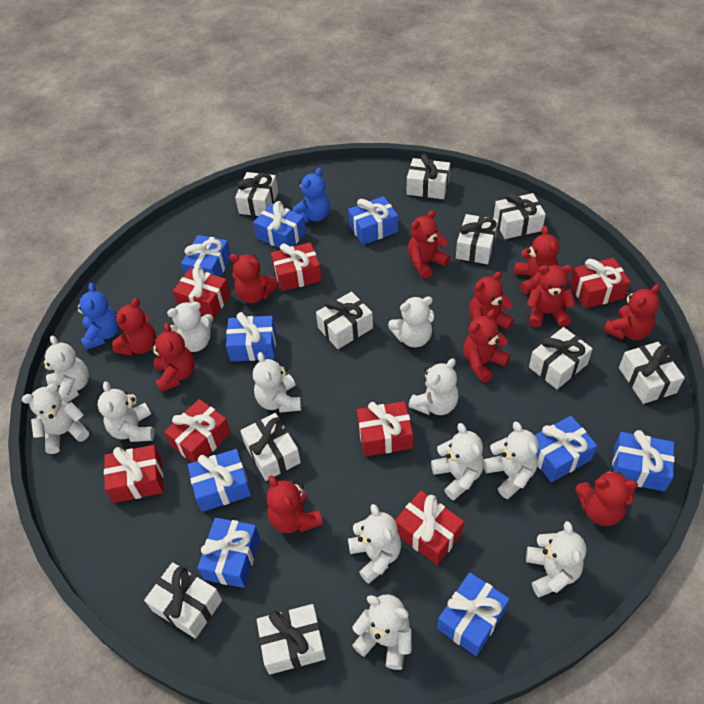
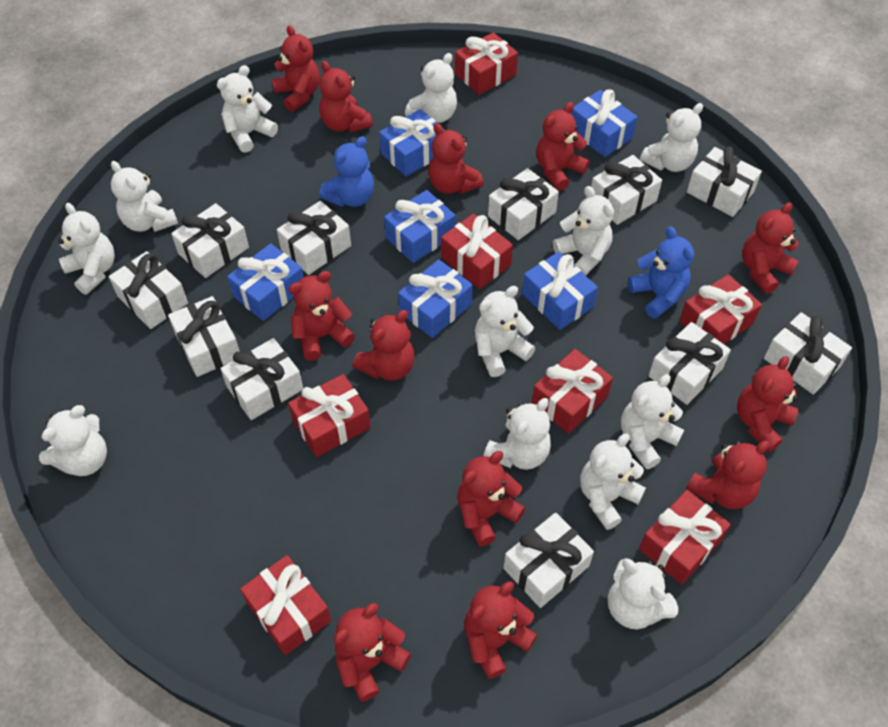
blue gift: [181,235,231,277] [188,449,251,512] [198,518,260,588] [226,312,276,362] [253,201,306,248] [348,196,398,245] [437,572,509,656] [534,416,597,482] [612,430,675,492] = 9 -> [227,243,304,321] [379,109,445,176] [384,190,455,263] [398,259,473,338] [522,252,598,330] [571,89,637,157] = 6
red teddy bear: [112,298,156,356] [150,323,194,392] [229,254,279,303] [267,476,323,533] [408,210,450,279] [463,310,510,383] [469,271,514,330] [514,226,559,294] [527,265,576,327] [575,468,638,526] [603,284,660,340] = 11 -> [271,25,320,112] [289,271,355,361] [319,61,373,132] [334,603,411,702] [353,310,415,381] [429,123,484,194] [457,451,525,546] [464,581,537,679] [537,102,590,191] [686,441,770,509] [737,356,798,452] [742,202,799,294] = 12
white gift: [144,562,222,639] [235,172,278,216] [240,413,301,481] [257,604,326,675] [316,292,373,349] [407,154,450,199] [456,214,498,264] [494,193,546,239] [529,327,593,389] [619,342,685,404] = 10 -> [109,251,188,329] [168,296,240,377] [171,203,249,278] [220,338,303,420] [277,201,351,275] [488,168,559,240] [504,513,594,608] [591,155,662,225] [649,322,731,405] [687,146,762,217] [764,312,852,395] = 11

